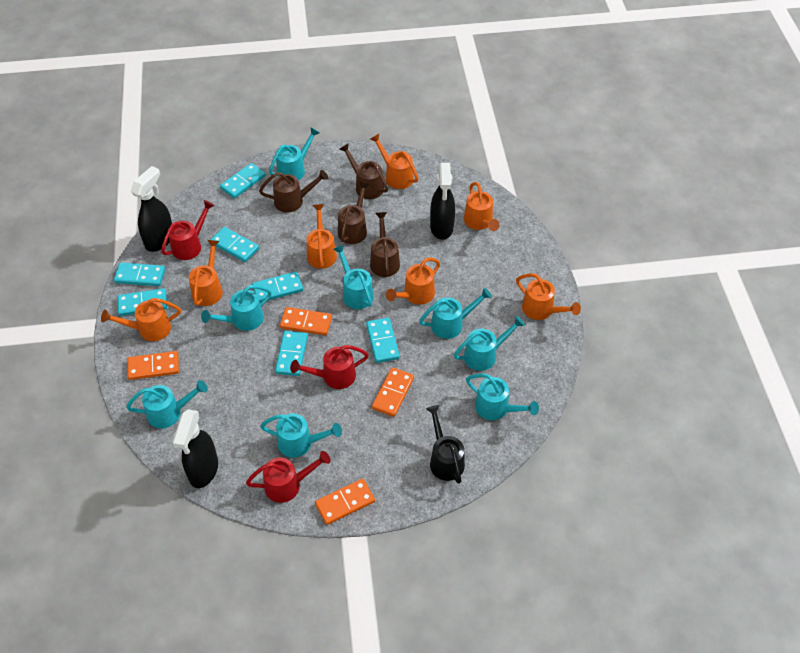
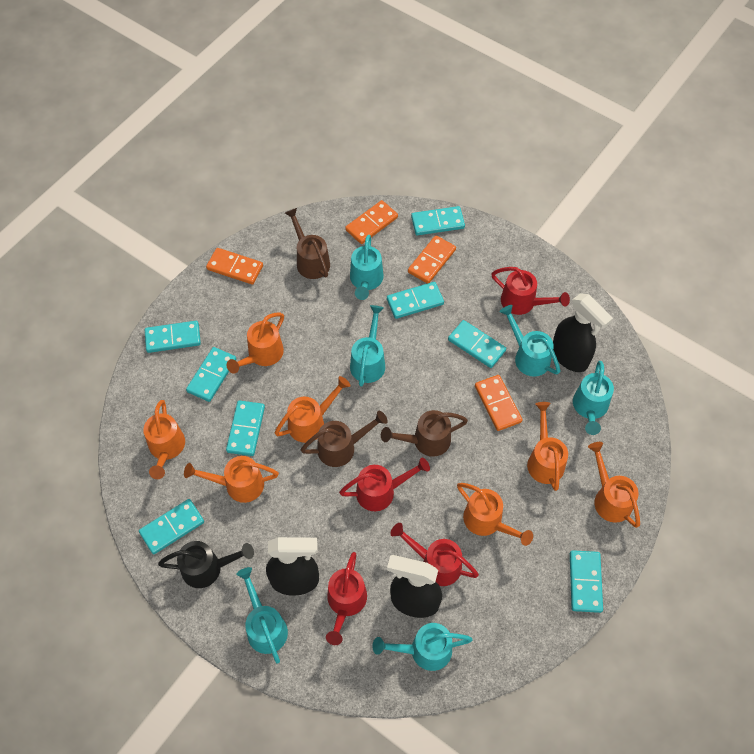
brown watering can: [259,170,328,213] [338,182,370,244] [340,144,388,199] [370,212,400,277] = 4 -> [285,208,330,279] [301,411,388,467] [381,410,468,457] = 3
red watering can: [161,200,215,260] [246,451,331,503] [290,345,369,389] = 3 -> [326,552,367,645] [339,457,430,511] [390,523,479,586] [491,267,570,315] = 4
turquoise domino: [114,263,165,286] [118,288,167,316] [211,227,259,262] [220,163,266,199] [252,272,303,303] [275,331,308,376] [366,318,400,363] = 7 -> [139,499,204,554] [145,321,201,353] [186,347,236,402] [226,400,265,456] [387,282,444,319] [411,206,465,235] [448,320,506,368] [570,550,603,613] = 8
turquoise watering can: [126,380,208,429] [201,285,272,331] [260,413,342,458] [269,127,320,180] [333,245,374,309] [419,288,492,339] [454,316,525,371] [466,373,539,420] = 8 -> [236,567,288,664] [350,235,383,300] [350,305,385,387] [372,623,473,671] [500,305,561,377] [573,361,614,435] = 6

